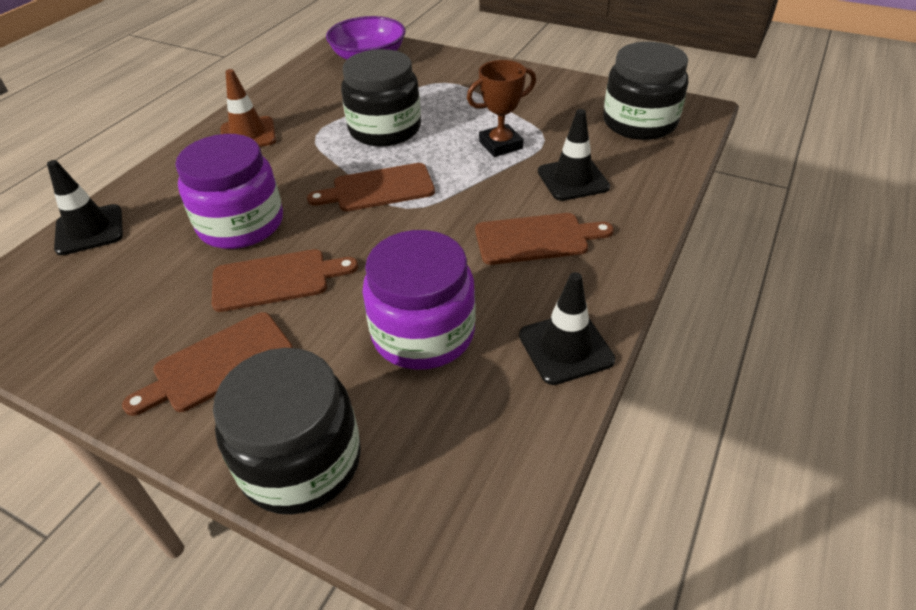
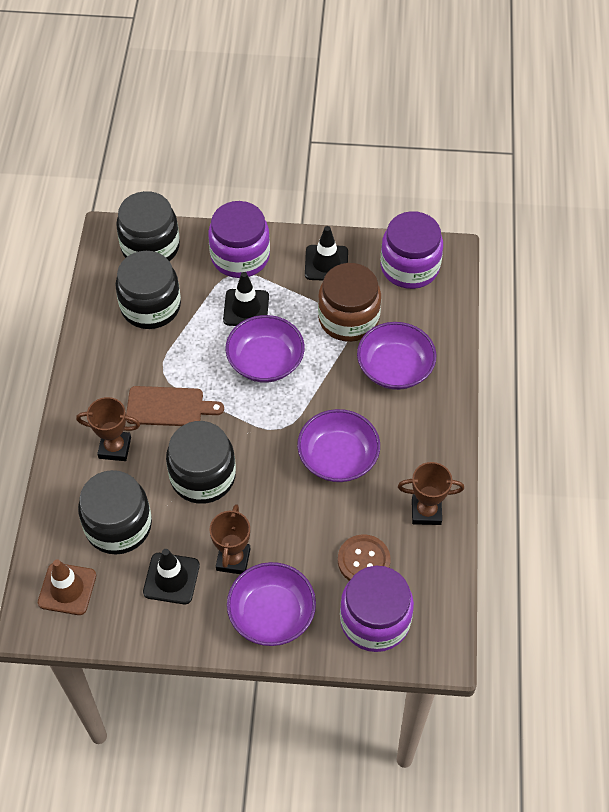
black jar: [213,348,361,514] [341,49,421,146] [603,42,688,140] = 3 -> [78,470,152,555] [116,191,180,261] [116,251,181,329] [166,421,236,504] = 4
brown button: none = 0 -> [338,534,390,581] = 1
brown cutting board: [122,312,293,416] [212,249,358,312] [307,163,435,211] [475,213,614,265] = 4 -> [126,386,224,426] = 1
brown jar: none = 0 -> [318,263,381,342] = 1
brown trophy: [467,60,536,157] = 1 -> [76,397,140,461] [209,504,250,574] [398,462,464,525] = 3
purple bowl: [326,16,406,59] = 1 -> [225,315,305,383] [227,562,316,646] [297,409,380,482] [357,322,436,390] = 4
purple jar: [175,134,283,249] [362,230,476,370] = 2 -> [208,201,270,278] [340,566,414,652] [381,211,443,289] = 3

